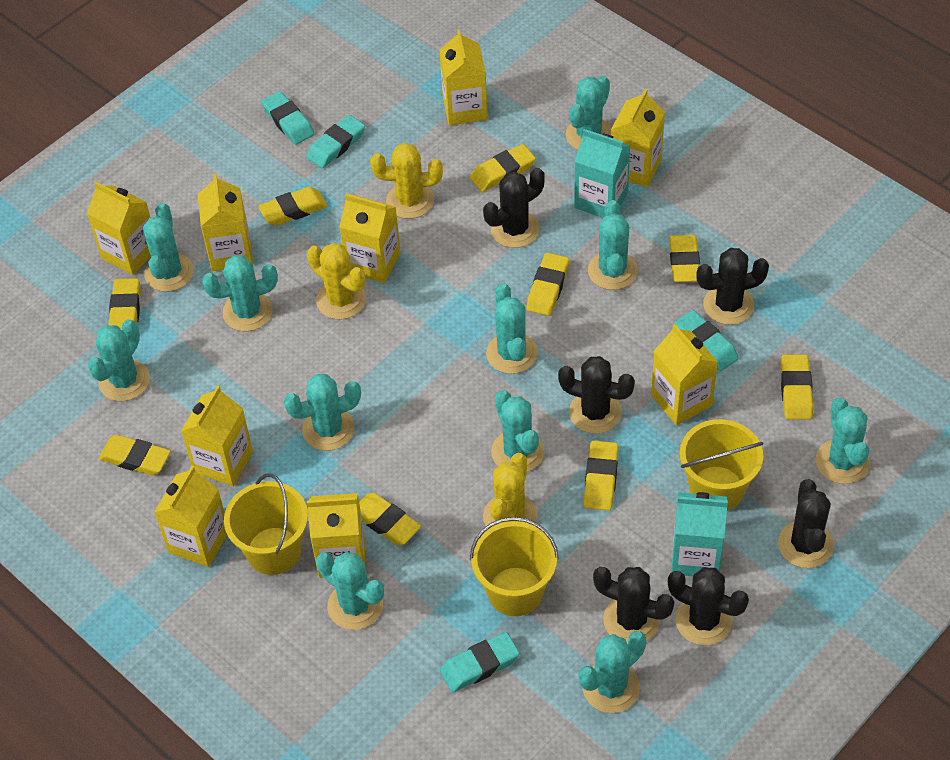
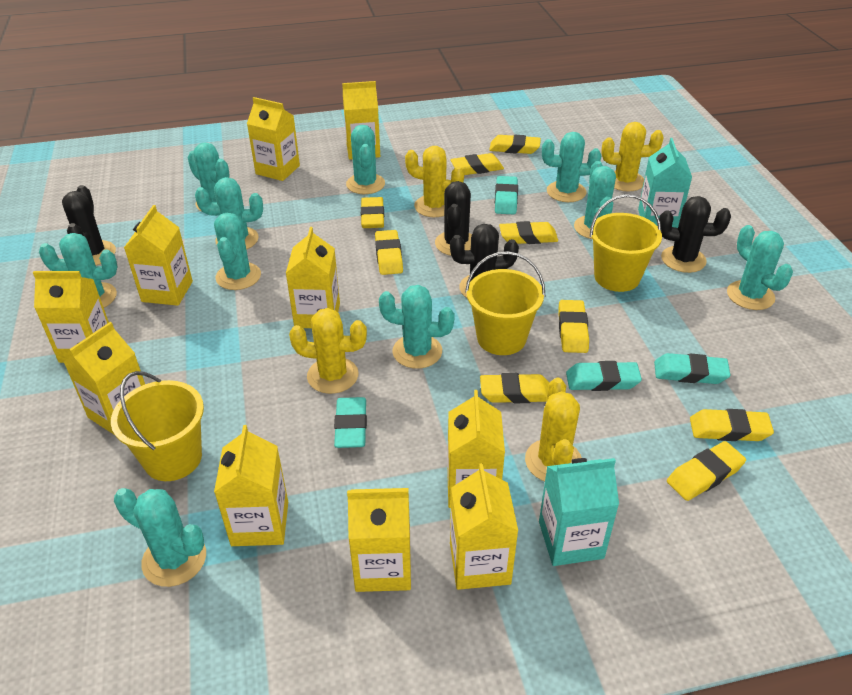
black cactus: [483,168,545,248] [558,356,635,434] [593,567,674,645] [668,567,749,645] [696,248,769,325] [778,479,834,568] = 6 -> [62,185,116,265] [435,181,472,256] [450,224,519,298] [659,196,731,273] = 4
turquoise cactus: [88,319,150,401] [143,203,193,292] [202,255,278,331] [284,374,361,451] [316,552,384,630] [486,283,537,374] [491,390,544,472] [566,75,611,150] [579,631,646,713] [588,200,638,290] [816,397,870,484] = 11 -> [39,233,118,308] [114,488,206,587] [188,142,230,212] [195,177,263,250] [214,213,261,290] [346,125,385,194] [379,285,455,369] [542,132,601,202] [574,161,616,239] [727,225,793,310] = 10
yellow cactus: [307,243,366,319] [370,143,443,219] [483,453,538,527] = 3 -> [289,308,367,394] [405,146,464,217] [525,378,582,481] [601,122,664,192] = 4
yellow carton: [87,182,151,275] [154,466,227,567] [181,385,253,486] [198,174,253,271] [307,493,365,578] [339,193,401,283] [439,29,488,125] [611,89,665,187] [651,324,718,425] = 9 -> [33,271,109,363] [64,322,145,434] [124,205,193,306] [214,425,288,546] [247,97,300,181] [286,227,340,328] [342,81,380,160] [347,488,411,592] [447,390,505,508] [450,463,518,590] = 10

